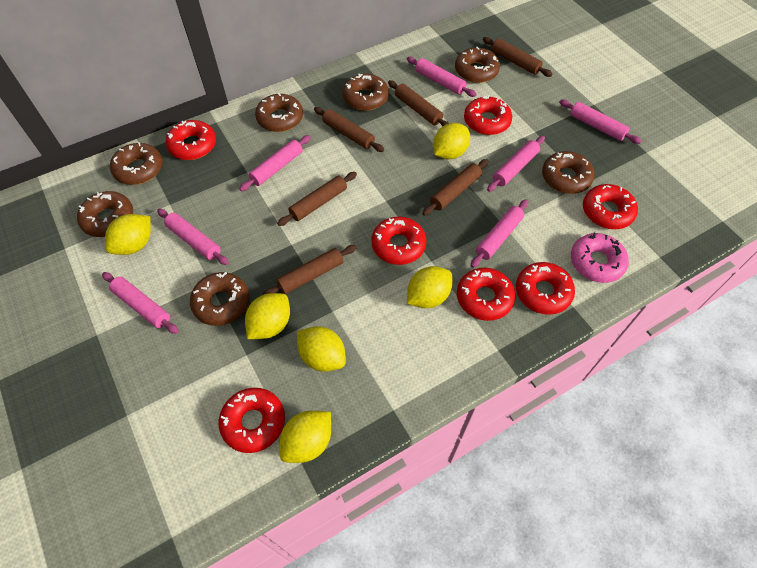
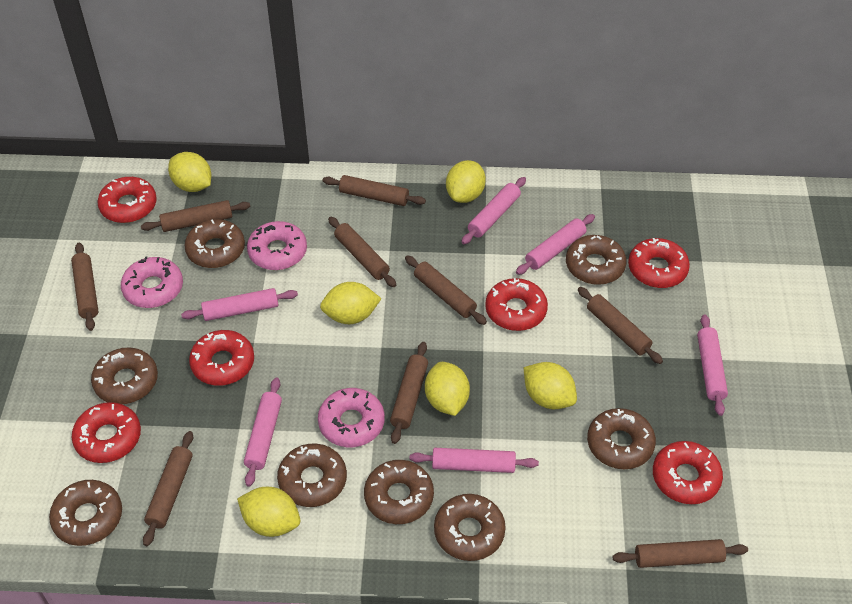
brown donut: [77,191,133,237] [110,142,163,185] [190,272,249,326] [255,93,303,132] [343,74,389,111] [455,47,500,83] [542,151,595,194] = 7 -> [49,480,122,546] [91,347,158,404] [184,219,245,268] [277,444,347,507] [364,460,434,524] [434,494,506,561] [566,235,626,285] [587,408,656,469] = 8
brown rolling pin: [262,245,356,295] [277,172,357,226] [314,107,384,152] [388,80,449,127] [422,159,488,216] [483,37,553,77] = 6 -> [71,243,99,331] [141,200,250,232] [143,431,193,546] [323,175,426,206] [328,217,396,287] [390,342,428,444] [405,256,487,325] [578,287,663,364] [612,539,748,568] = 9
pink donut: [571,233,629,283] = 1 -> [121,256,183,308] [247,221,307,270] [318,388,385,447] = 3
pink rolling pin: [102,272,179,334] [157,209,229,265] [239,135,311,191] [407,57,477,97] [471,199,528,268] [487,136,545,192] [559,100,642,144] = 7 -> [181,288,298,321] [244,377,282,487] [410,448,539,473] [462,177,526,244] [516,214,595,275] [697,314,728,416] = 6
red donut: [165,120,216,160] [219,388,285,453] [371,217,427,265] [457,268,516,321] [464,95,512,135] [516,262,575,315] [583,184,638,229] = 7 -> [71,402,141,463] [97,177,157,223] [189,330,254,386] [485,278,548,331] [628,238,690,288] [653,441,723,504] = 6

